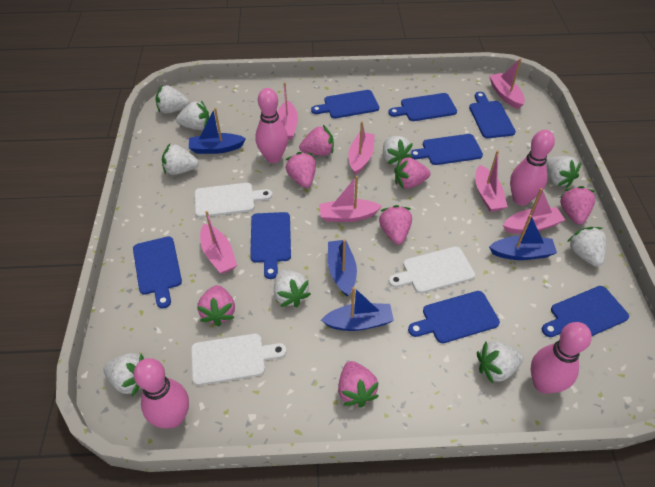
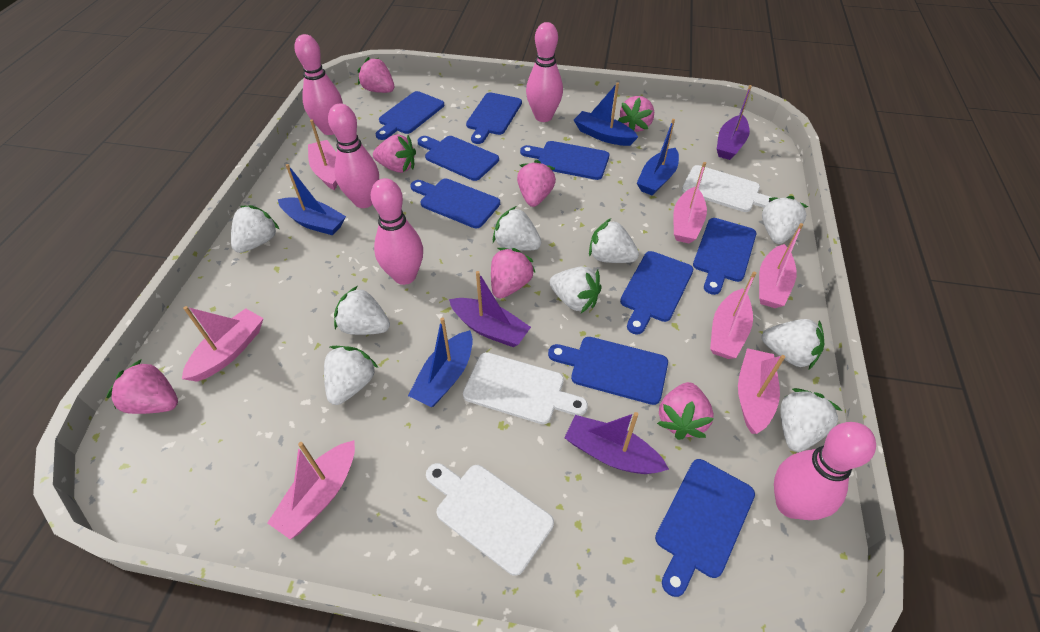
blue cutting board: [133,236,182,308] [250,212,291,279] [311,90,379,118] [388,93,457,121] [408,291,500,343] [411,134,483,165] [469,92,516,138] [542,286,629,337] = 8 -> [376,91,444,140] [410,179,500,228] [418,136,499,181] [466,92,522,144] [520,141,609,180] [548,337,668,405] [620,251,693,335] [655,459,755,597] [693,218,756,295] = 9
pink bowling pin: [134,358,189,429] [255,88,288,163] [510,130,555,205] [531,322,592,394] = 4 -> [294,34,343,135] [328,103,379,208] [371,178,423,285] [526,22,563,122] [774,422,876,520] = 5
purple boat: none = 0 -> [449,271,531,347] [564,412,669,474] [717,85,752,160] = 3

